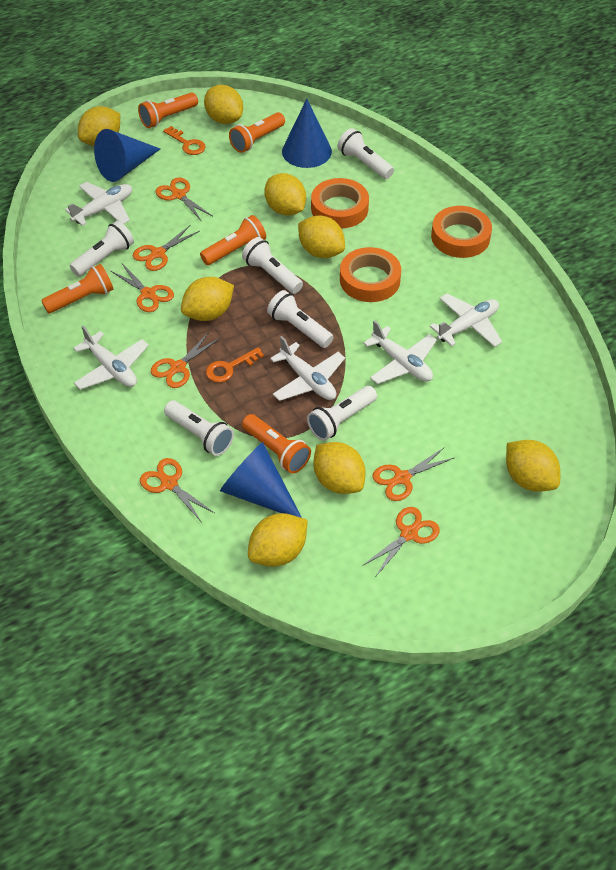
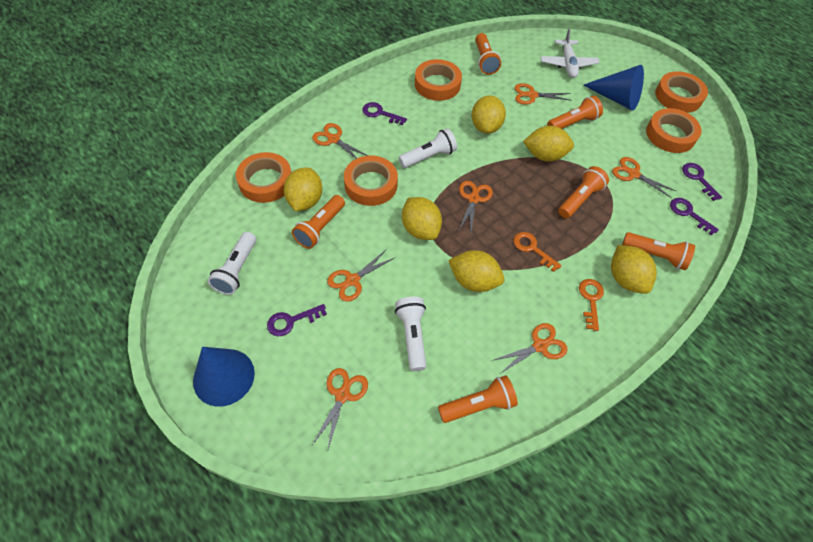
blue cone: [94,129,160,182] [220,442,302,518] [282,99,332,168] = 3 -> [193,347,255,407] [583,65,644,111] = 2
orange flashlight: [41,264,113,313] [138,92,198,128] [200,215,266,265] [229,112,285,153] [242,414,311,474] = 5 -> [292,195,345,249] [438,375,518,423] [475,33,501,75] [547,96,603,129] [558,166,609,218] [622,232,695,270] = 6
orange tape: [311,178,369,228] [340,247,401,302] [431,206,492,258] = 3 -> [236,152,292,203] [344,155,398,206] [415,59,462,101] [646,108,702,153] [655,71,708,113] = 5
purple key: none = 0 -> [267,304,327,336] [362,102,407,125] [670,198,719,236] [682,163,722,201] = 4
white flashlight: [70,221,134,276] [164,401,234,456] [242,237,303,294] [267,290,334,348] [307,386,377,441] [338,128,394,179] = 6 -> [208,232,256,295] [395,297,426,371] [399,128,457,168] = 3
white plane: [65,182,132,226] [73,326,149,390] [270,336,345,401] [363,320,437,384] [430,293,502,347] = 5 -> [541,28,600,78] = 1
yellow lemon: [78,106,120,146] [181,277,234,321] [204,85,243,124] [248,513,308,567] [264,173,306,216] [298,215,345,258] [313,442,366,494] [506,440,560,492] = 8 -> [284,168,322,211] [402,197,442,240] [448,250,505,292] [472,95,506,134] [523,126,574,162] [611,245,657,294] = 6

